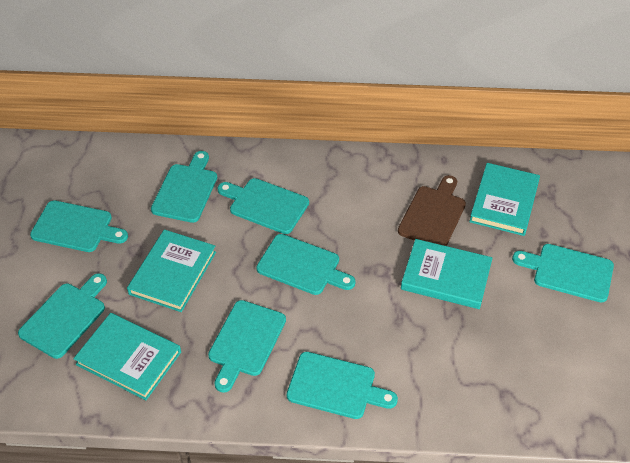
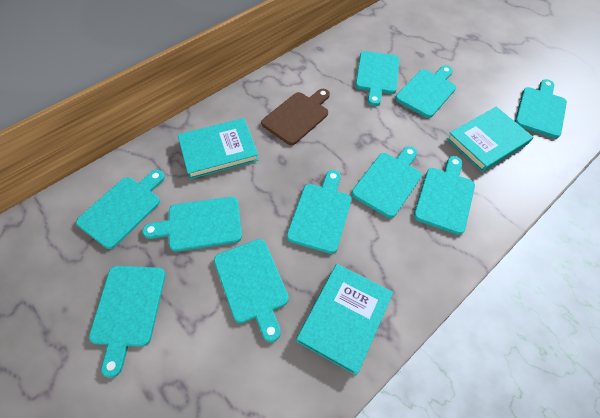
turquoise book: [73,313,181,400] [127,229,216,312] [401,239,492,309] [469,163,540,236] = 4 -> [178,118,259,179] [296,264,393,375] [447,107,533,172] = 3
turquoise cutting board: [18,273,107,359] [30,200,128,252] [151,151,217,223] [208,300,286,393] [217,178,309,234] [256,234,356,295] [287,352,398,419] [512,244,614,303] = 8 -> [76,170,165,249] [89,266,166,378] [142,197,242,252] [214,239,289,342] [287,170,352,254] [352,146,422,218] [355,51,399,106] [395,65,456,118] [414,156,475,235] [515,79,567,138] = 10

